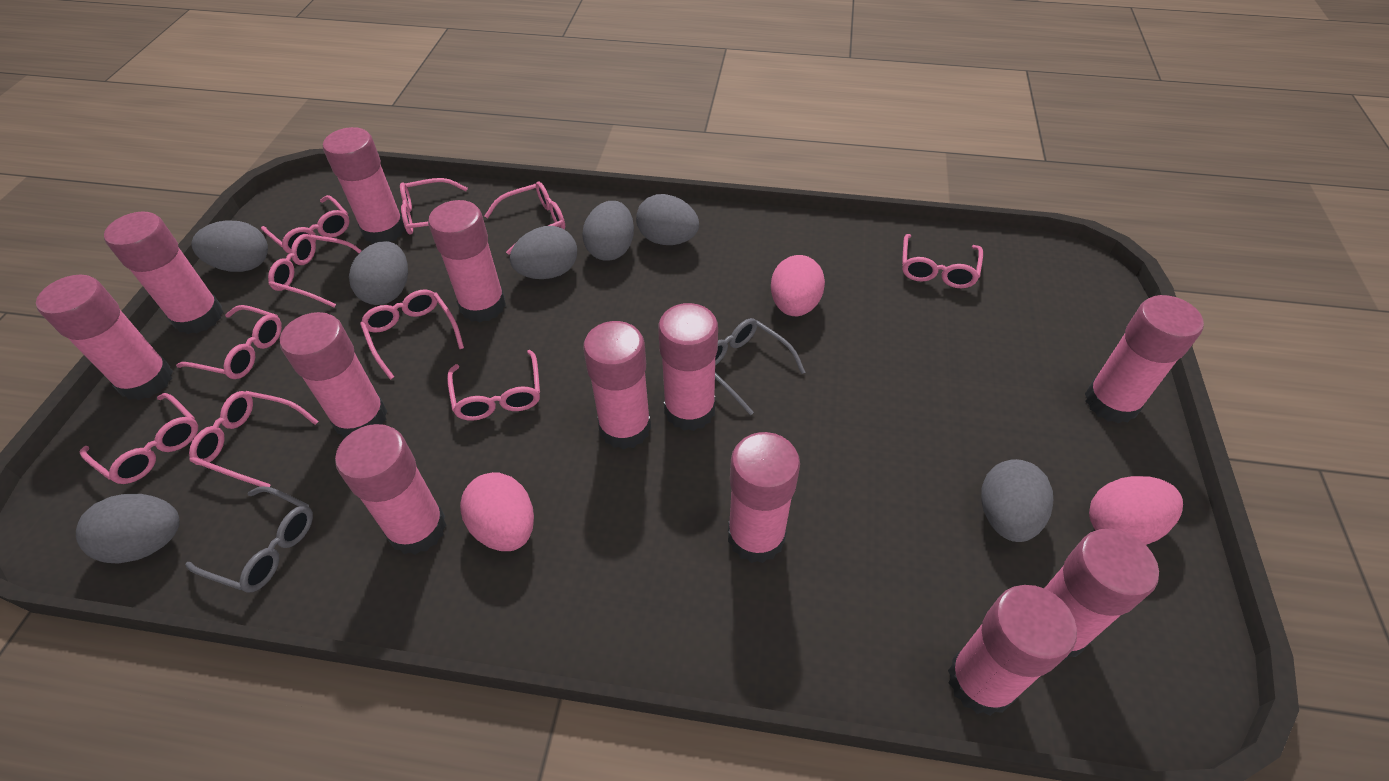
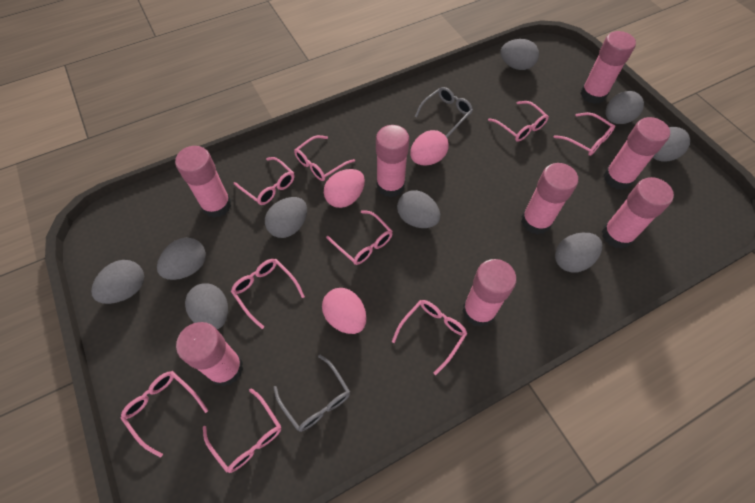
grey egg: [76,494,180,564] [191,220,268,272] [349,241,408,305] [510,226,577,279] [582,201,634,261] [636,194,699,245] [981,459,1053,542] = 7 -> [91,260,144,304] [157,238,206,280] [185,283,228,329] [265,197,307,238] [397,190,440,228] [500,39,539,70] [555,233,602,273] [606,91,644,124] [653,127,690,162] = 9
pink glasses: [79,393,198,484] [176,305,282,379] [189,391,319,487] [261,195,350,254] [268,234,361,308] [360,289,464,380] [400,178,468,235] [447,350,540,421] [484,182,565,255] [902,234,983,288] = 10 -> [120,371,209,458] [203,388,281,473] [231,259,305,329] [234,157,294,205] [294,135,355,181] [326,210,393,265] [392,300,467,375] [488,101,549,142] [554,112,615,156] = 9
pink glue stick: [36,274,173,400] [104,212,223,334] [280,312,388,438] [323,127,405,244] [335,424,446,555] [428,200,506,323] [583,321,651,450] [658,303,718,431] [728,432,800,563] [948,585,1077,716] [1045,528,1159,660] [1085,295,1204,424] = 12 -> [175,146,232,218] [176,322,243,386] [376,125,410,197] [463,259,517,327] [521,163,578,235] [580,31,636,104] [602,177,674,249] [604,117,670,190] = 8

